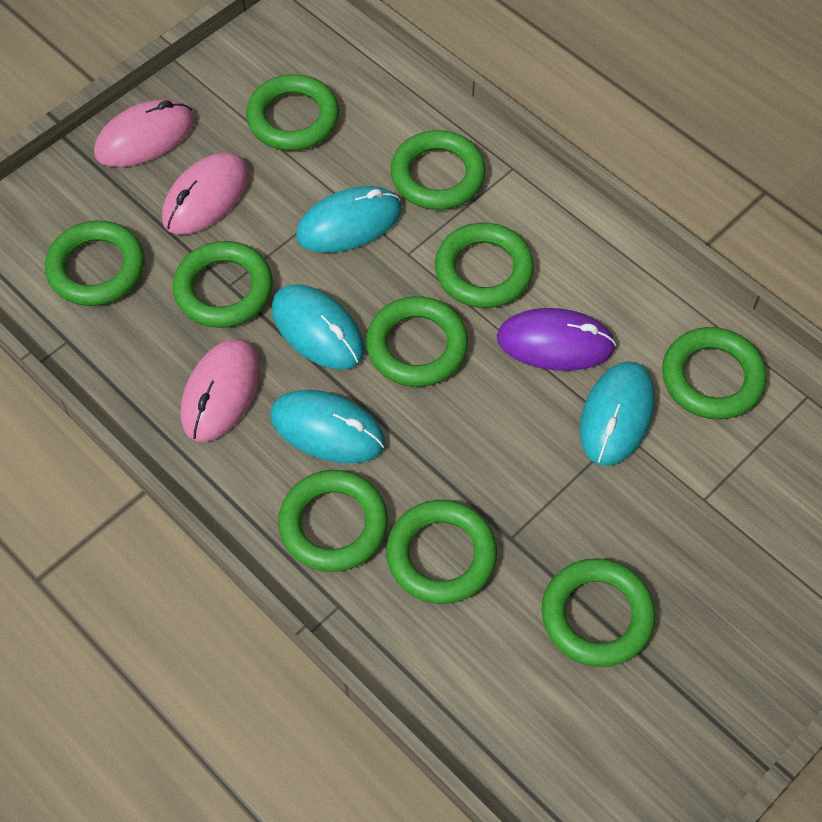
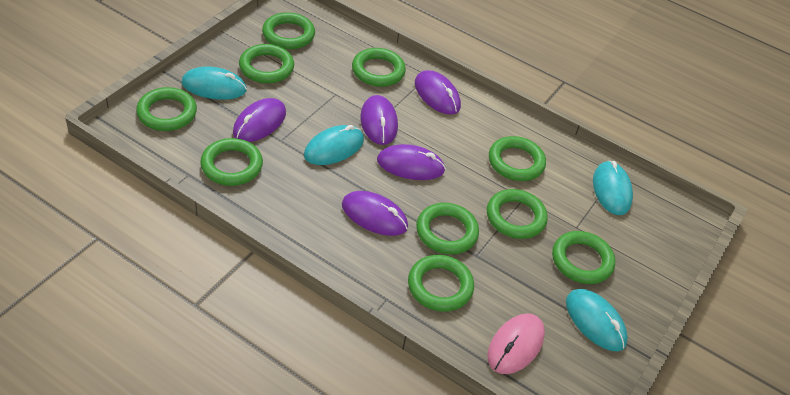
pink mouse: [94,99,194,167] [162,152,249,234] [181,339,260,442] = 3 -> [487,313,545,374] = 1
purple mouse: [497,308,616,371] = 1 -> [233,98,286,142] [342,191,408,236] [360,95,398,145] [377,144,446,180] [415,70,461,115] = 5

